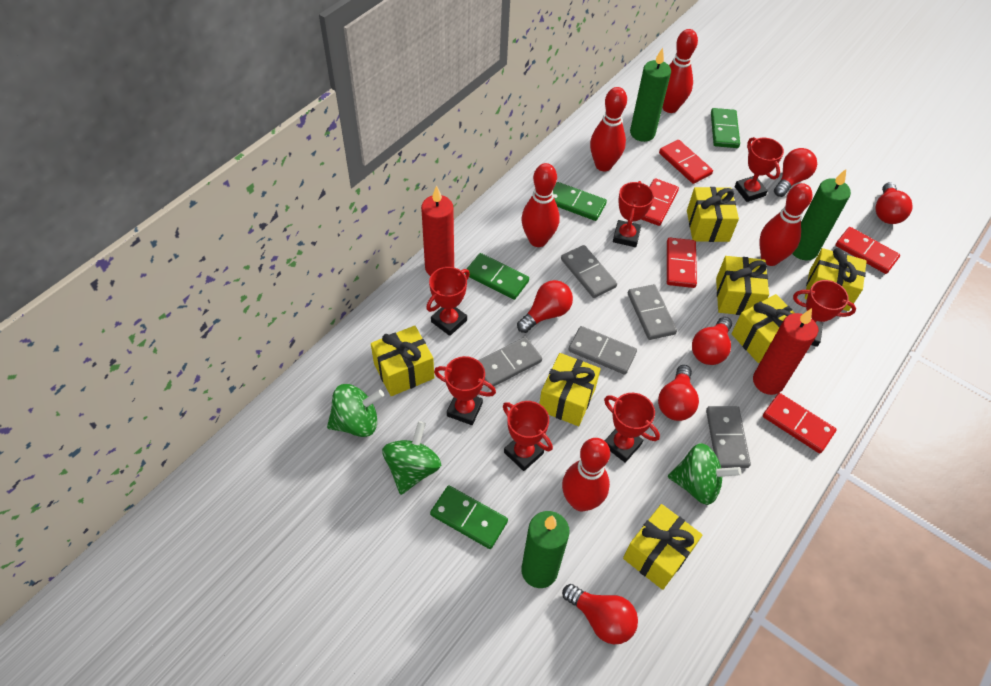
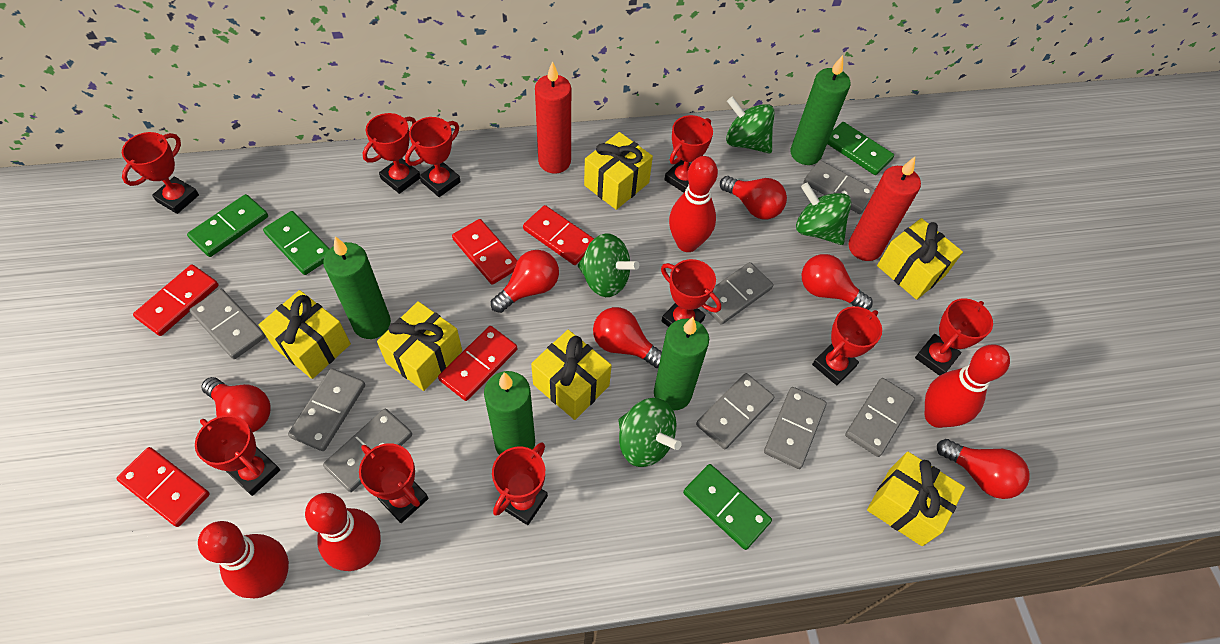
green candle: [521,511,570,588] [630,48,671,142] [792,169,851,260] = 3 -> [323,236,391,339] [484,371,535,455] [654,317,709,410] [791,55,851,165] = 4
green spinning top: [327,384,384,437] [382,421,441,495] [668,443,741,505] = 3 -> [578,233,639,297] [618,398,681,467] [726,96,775,154] [796,182,851,245] = 4
grey domino: [478,337,542,388] [561,245,617,298] [568,326,637,375] [628,284,677,340] [706,406,751,468] = 5 -> [189,288,266,359] [288,368,365,451] [323,409,412,492] [696,373,774,449] [705,262,773,325] [764,387,827,469] [803,160,875,214] [845,378,915,457] = 8
red bowling pin: [522,163,559,247] [562,438,610,511] [590,87,627,171] [662,29,698,113] [759,183,813,266] = 5 -> [198,521,289,598] [305,493,381,571] [669,156,718,252] [925,344,1010,428] = 4
red trophy: [426,267,470,336] [434,356,496,425] [503,401,553,471] [604,393,660,462] [613,181,654,247] [735,137,784,202] [793,280,856,347] = 7 -> [122,132,199,214] [195,415,280,496] [359,443,429,523] [363,113,420,194] [405,117,461,197] [492,442,548,525] [661,259,721,327] [664,115,713,193] [812,306,882,385] [915,298,993,376] = 10
yellow gift: [371,326,434,396] [539,353,601,426] [623,504,702,590] [687,187,739,242] [716,256,769,315] [731,294,795,363] [805,248,867,311] = 7 -> [259,290,351,379] [377,301,462,391] [531,330,612,420] [584,132,653,210] [867,452,965,546] [877,218,963,300] = 6

